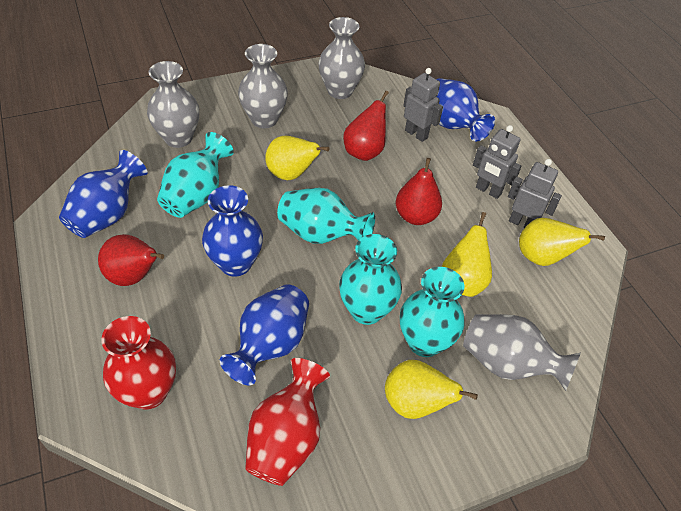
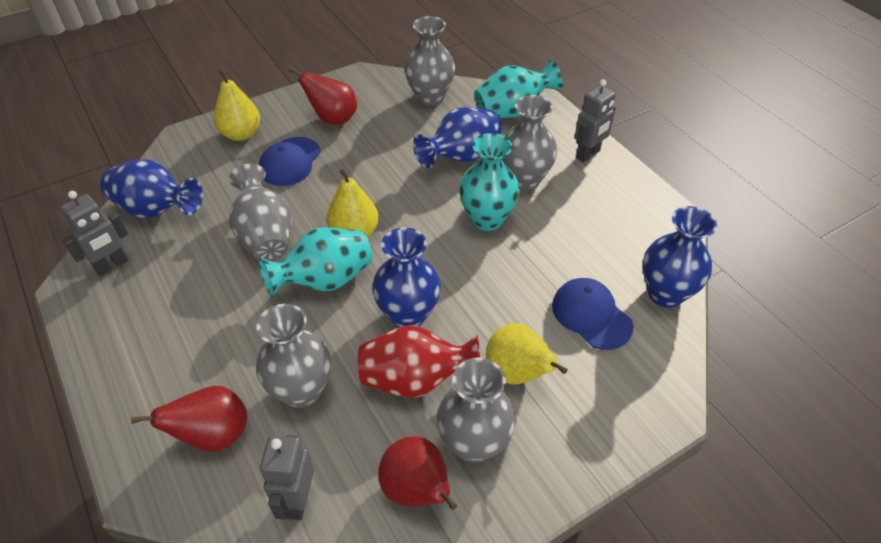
blue cap: none = 0 -> [259,137,321,186] [552,278,633,350] = 2
grey vase: [147,61,199,148] [238,44,288,128] [319,17,365,99] [463,314,581,391] = 4 -> [229,164,292,261] [256,304,331,408] [404,16,455,106] [437,357,516,463] [502,95,557,191] = 5
red vase: [101,316,176,409] [245,358,330,486] = 2 -> [358,325,480,398] = 1
turquoise vase: [157,132,234,218] [277,188,375,244] [339,234,402,325] [400,267,465,357] = 4 -> [259,227,372,297] [459,133,520,231] [474,60,563,118] = 3
yellow pear: [265,136,330,180] [385,360,478,419] [442,212,492,297] [519,218,605,266] = 4 -> [214,69,260,141] [327,169,379,238] [486,323,568,384] = 3

